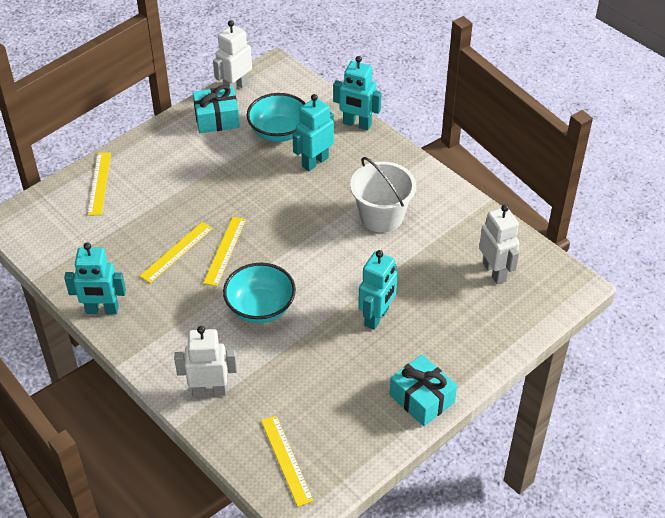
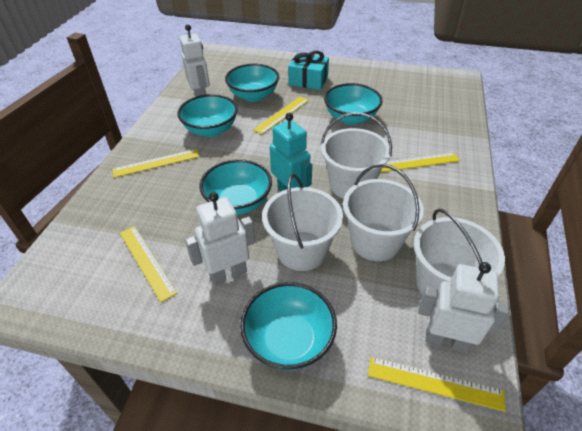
turquoise bowl: [223,263,296,323] [247,93,306,142] = 2 -> [177,94,238,137] [200,159,272,215] [225,64,279,102] [240,282,337,370] [324,83,383,125] = 5
turquoise gift: [193,85,240,133] [389,354,457,426] = 2 -> [288,51,329,90] = 1
turquoise robot: [64,243,126,314] [293,94,334,171] [333,56,381,130] [358,250,397,330] = 4 -> [270,113,312,191] = 1
white bucket: [350,157,416,233] = 1 -> [262,174,343,271] [321,112,392,199] [343,164,424,261] [414,209,505,295] = 4
yellow ruler: [87,153,111,215] [140,222,213,283] [203,217,246,286] [261,416,314,507] = 4 -> [112,149,200,178] [120,226,177,302] [253,97,309,134] [368,357,506,412] [381,152,460,172] = 5

